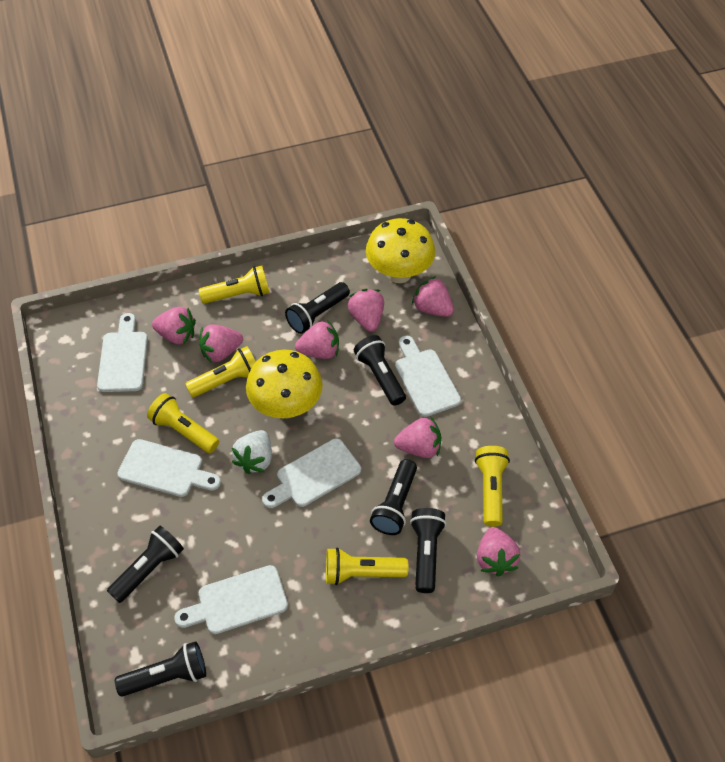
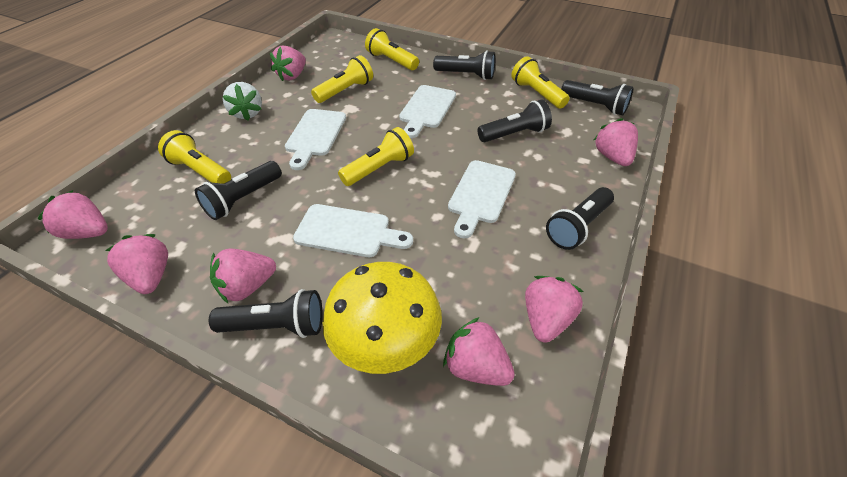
white cutting board: [97,313,148,392] [117,439,221,497] [174,565,288,634] [262,438,361,508] [395,336,461,417] = 5 -> [285,109,346,170] [293,204,413,257] [399,85,456,138] [448,160,516,239] = 4
yellow mushroom: [246,350,323,418] [366,218,435,283] = 2 -> [323,262,442,374] = 1

